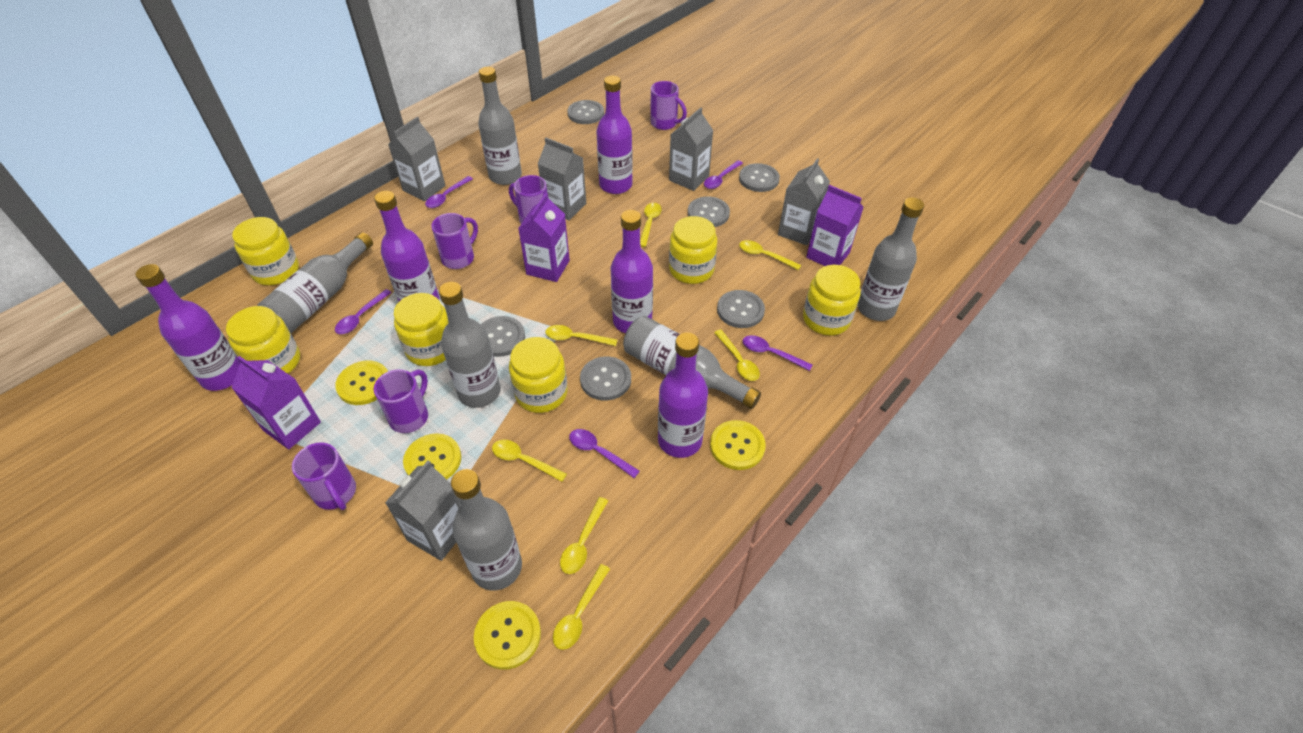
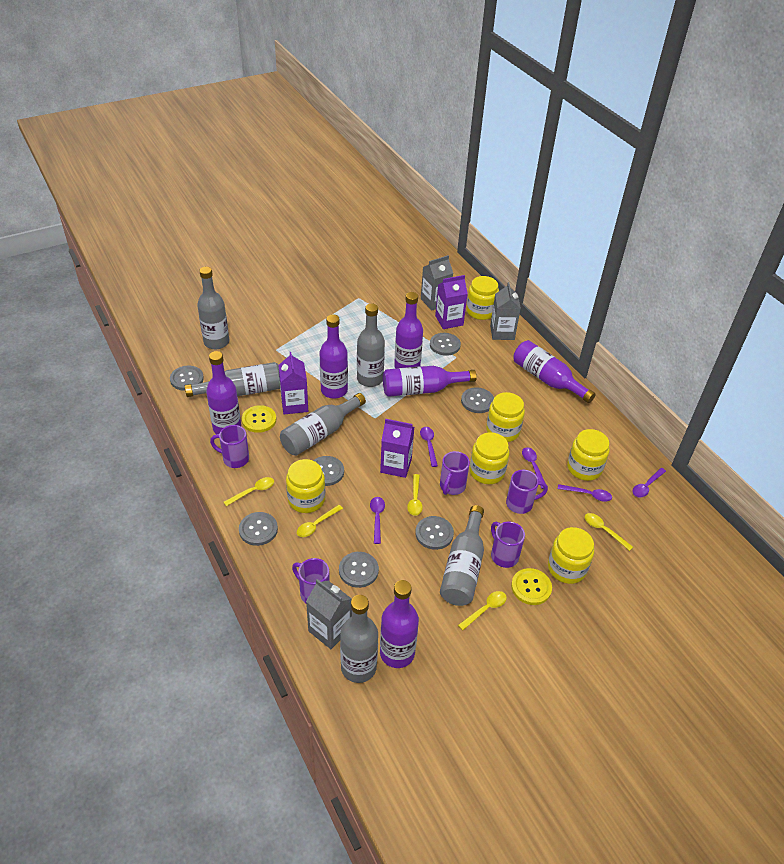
grey button: [481,316,525,357] [567,100,604,124] [580,356,631,401] [688,197,730,227] [717,290,765,328] [739,163,780,192] = 6 -> [170,366,204,391] [239,512,278,546] [313,456,344,486] [339,552,379,588] [415,516,454,550] [430,333,461,356] [461,387,494,413] = 7
grey carton: [385,461,461,561] [388,117,446,201] [538,138,586,220] [669,107,713,191] [778,158,830,245] = 5 -> [306,579,352,649] [421,255,453,311] [490,282,521,340] = 3
purple bottle: [136,264,241,391] [374,191,440,301] [596,76,633,194] [611,210,653,333] [658,332,708,458] = 5 -> [206,351,241,434] [320,314,348,399] [380,580,419,668] [383,366,477,397] [394,292,423,369] [513,340,596,403] = 6
yellow button: [335,361,388,405] [403,433,461,479] [474,601,541,670] [710,420,766,470] = 4 -> [242,405,276,433] [511,568,552,605] = 2
yellow spoon: [492,440,567,482] [545,325,618,346] [553,564,610,650] [560,497,608,574] [640,203,662,247] [714,330,760,381] [739,240,801,270] = 7 -> [224,477,274,506] [297,505,343,537] [407,474,423,516] [458,591,507,630] [585,513,633,551] = 5

